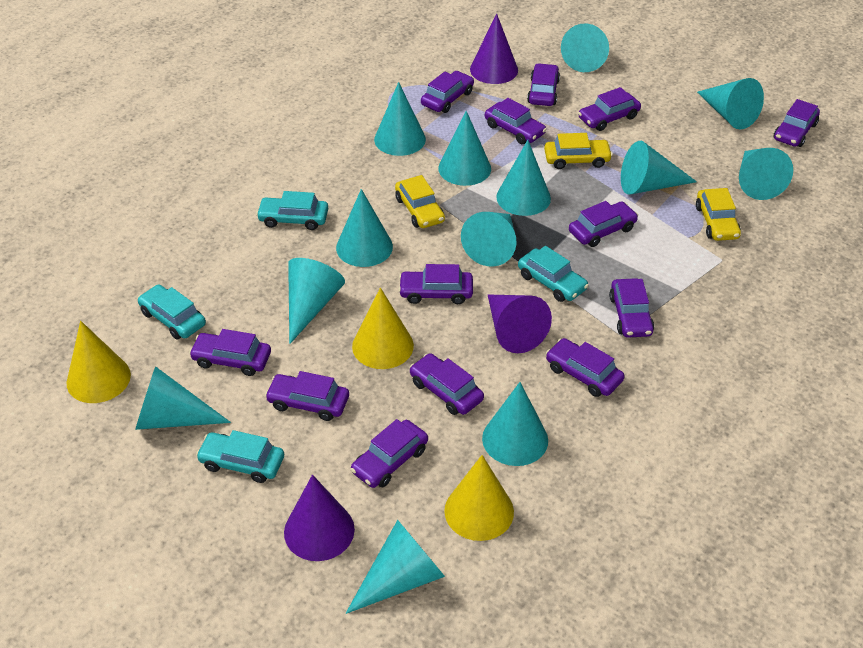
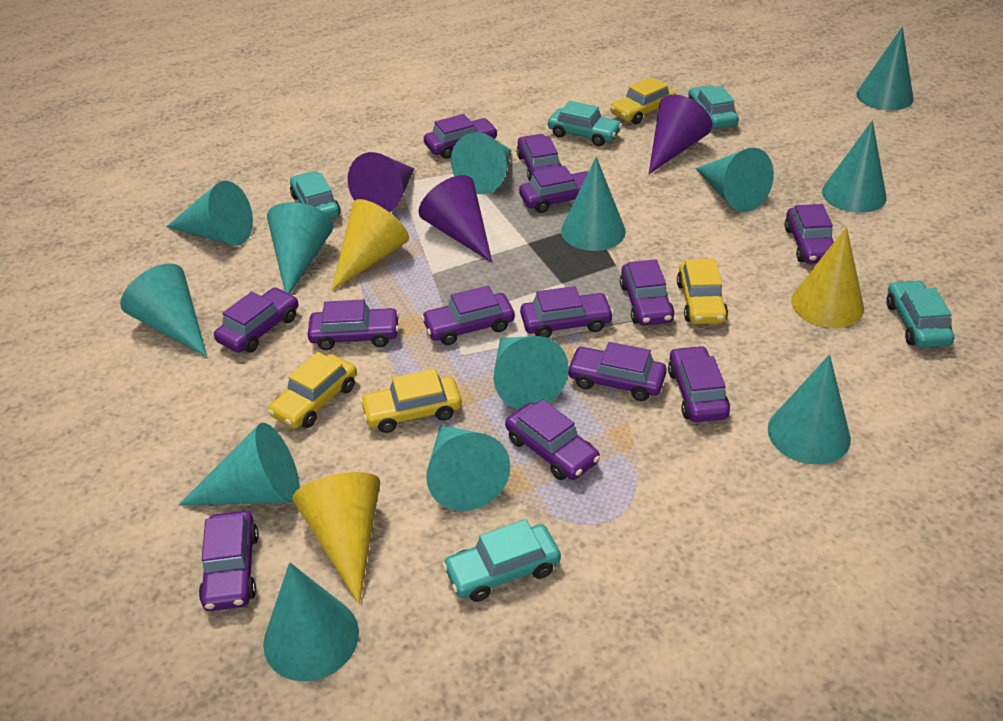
turquoise car: [138,284,206,340] [196,430,284,483] [256,191,328,230] [518,246,589,302] = 4 -> [290,171,341,219] [442,519,561,602] [548,101,622,146] [688,85,739,129] [886,280,954,348] = 5
yellow car: [395,175,445,228] [544,133,613,169] [696,188,741,241] = 3 -> [268,352,357,429] [360,369,462,433] [610,77,676,124] [677,259,728,324] = 4

